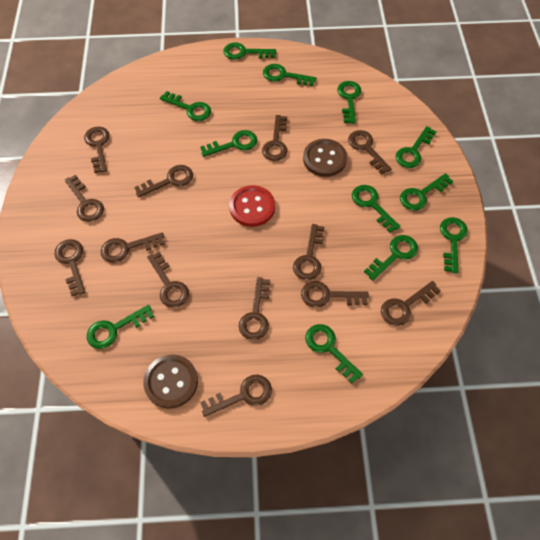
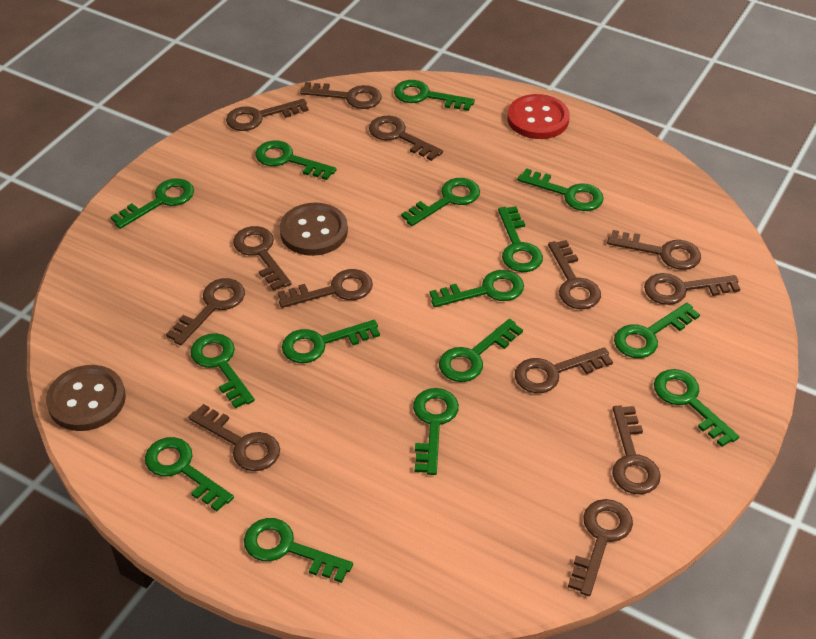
green key: [87,305,154,349] [160,91,211,121] [200,130,257,157] [223,43,276,60] [263,64,316,86] [305,324,363,383] [337,81,361,124] [352,185,401,233] [364,235,418,281] [396,126,436,168] [400,173,453,211] [440,217,468,274] = 12 -> [111,178,194,229] [145,437,234,511] [190,333,255,409] [244,518,353,583] [255,140,337,180] [282,320,380,363] [394,80,475,111] [401,178,480,226] [413,388,459,475] [430,270,524,307] [439,319,523,382] [498,206,543,272] [518,168,604,211] [614,303,700,358] [654,369,739,447] = 15

